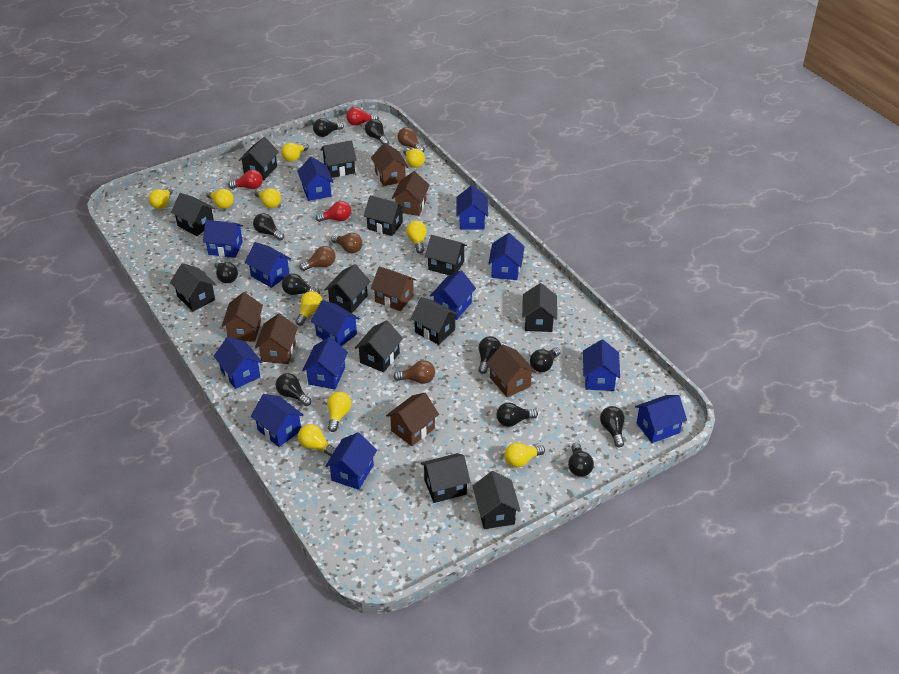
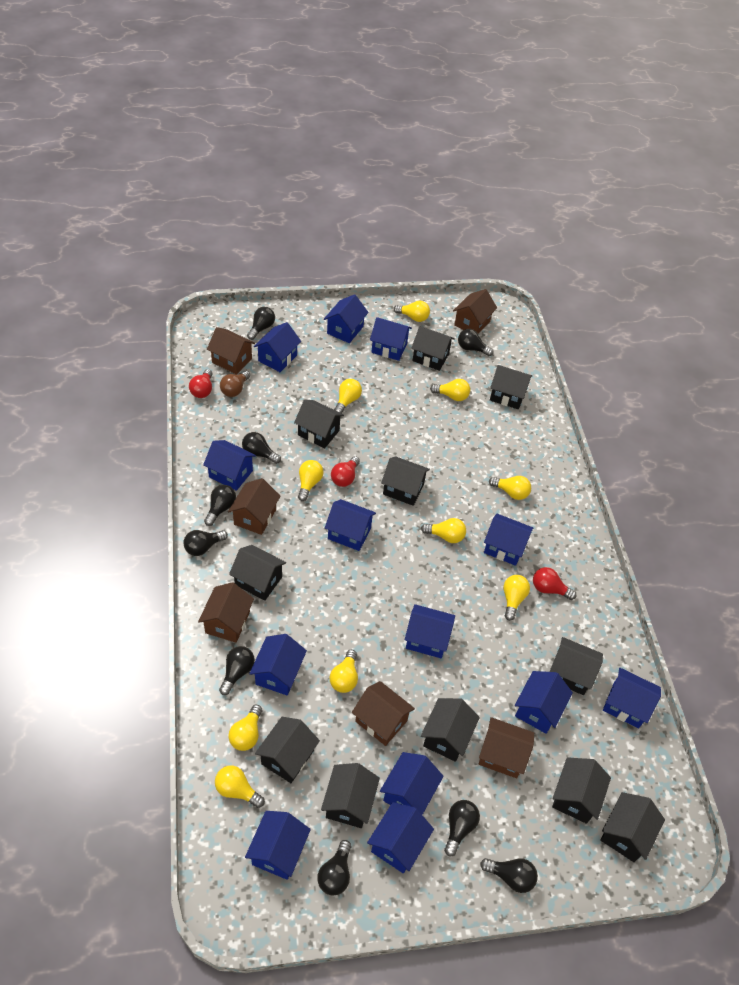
black house: [170,263,216,311] [171,193,215,236] [238,137,279,180] [320,140,357,178] [324,264,371,313] [355,320,403,372] [364,195,405,236] [411,297,459,345] [421,453,470,503] [425,235,467,275] [473,471,521,529] [522,283,557,332] = 12 -> [229,545,286,601] [255,717,320,783] [294,400,344,448] [321,763,380,828] [381,456,430,506] [411,326,455,371] [421,698,480,762] [490,365,532,409] [550,637,603,695] [552,757,611,824] [600,792,665,862] = 11
black light bulb: [214,260,238,284] [253,213,284,241] [276,373,311,406] [282,273,320,295] [313,118,344,137] [365,119,389,144] [478,336,501,374] [497,403,538,427] [530,347,561,372] [568,443,594,477] [600,406,625,448] = 11 -> [183,530,228,556] [204,485,236,526] [219,646,255,695] [242,432,281,464] [247,307,275,340] [318,840,351,896] [444,800,480,856] [458,329,494,356] [480,858,538,893] = 9
brown house: [222,292,263,342] [255,313,298,364] [371,143,409,186] [371,267,417,311] [386,393,439,446] [392,171,430,216] [486,344,536,397] = 7 -> [198,582,254,643] [207,327,255,375] [228,478,281,535] [352,681,415,746] [453,289,497,334] [479,717,534,778] = 6
brown light bulb: [299,246,336,271] [331,233,362,253] [394,360,435,384] [397,127,425,152] = 4 -> [220,371,250,397] = 1

